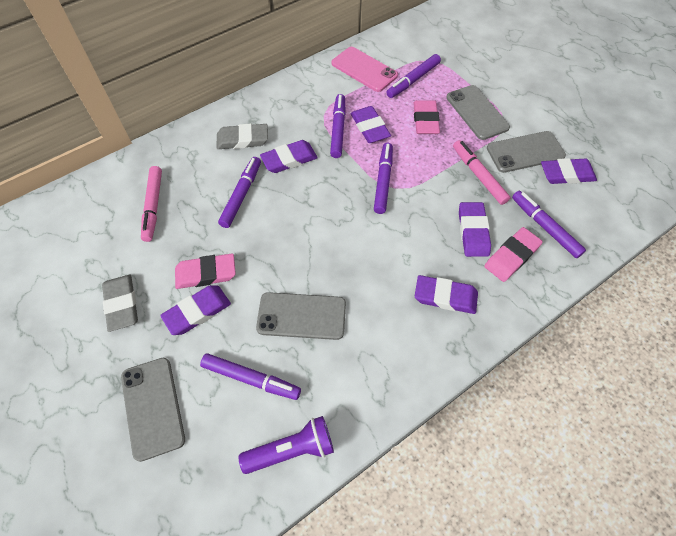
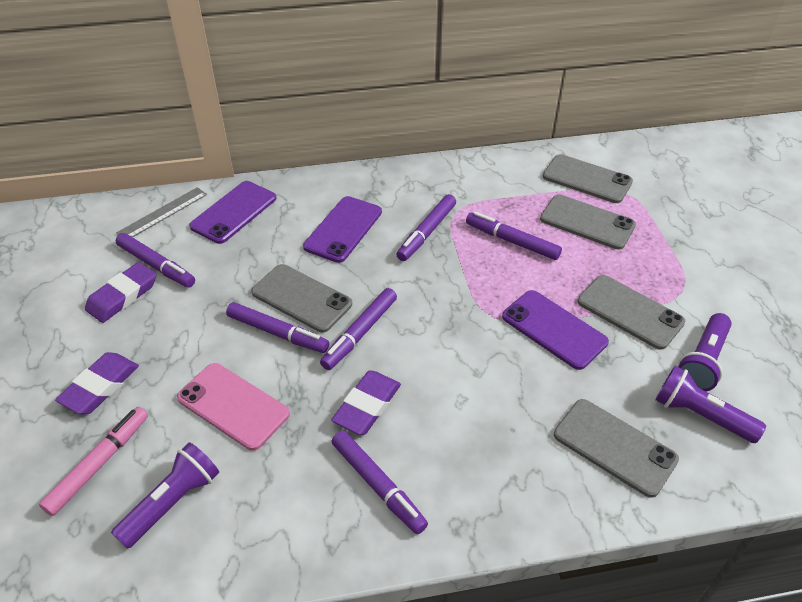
grey eraser: [102,275,138,332] [217,124,268,149] = 2 -> none = 0
grey phone: [121,358,185,462] [256,292,346,340] [446,85,510,140] [487,131,566,173] = 4 -> [251,264,352,333] [540,194,636,250] [543,154,633,203] [554,399,679,498] [577,275,685,350] = 5
grey ruler: none = 0 -> [116,187,207,237] = 1
pink eraser: [175,254,236,289] [414,100,440,134] [484,227,543,282] = 3 -> none = 0
pink marker: [141,166,162,242] [453,140,511,205] = 2 -> [39,407,148,516] = 1
purple eraser: [160,285,231,335] [260,140,318,173] [351,106,391,143] [415,275,478,314] [459,202,491,257] [541,158,597,184] = 6 -> [55,352,139,414] [85,262,156,323] [331,370,401,435] = 3
purple flashlight: [239,416,334,474] = 1 -> [111,442,219,549] [655,366,766,443] [678,313,732,391] = 3
purple phone: none = 0 -> [189,181,276,244] [303,196,382,263] [502,290,609,370] = 3

